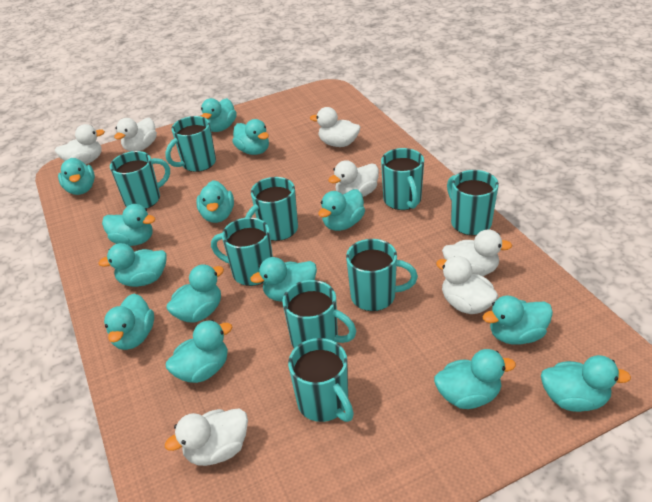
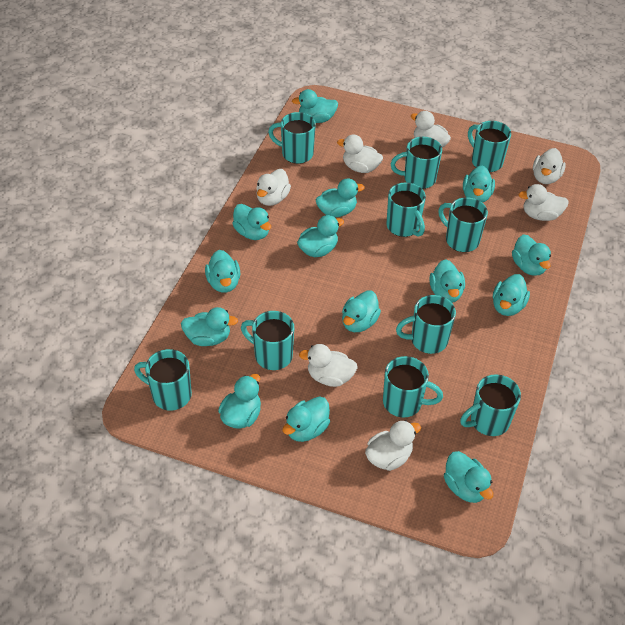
turquoise mug: [110,151,170,208] [165,116,216,172] [211,217,273,286] [245,177,298,241] [282,280,356,349] [288,338,354,422] [346,239,418,311] [381,148,424,210] [447,170,499,235] = 9 -> [134,349,192,411] [241,311,294,370] [268,112,316,164] [383,356,443,417] [387,183,426,237] [391,137,442,189] [396,295,456,354] [438,197,488,252] [460,374,521,436] [468,121,511,172] = 10

